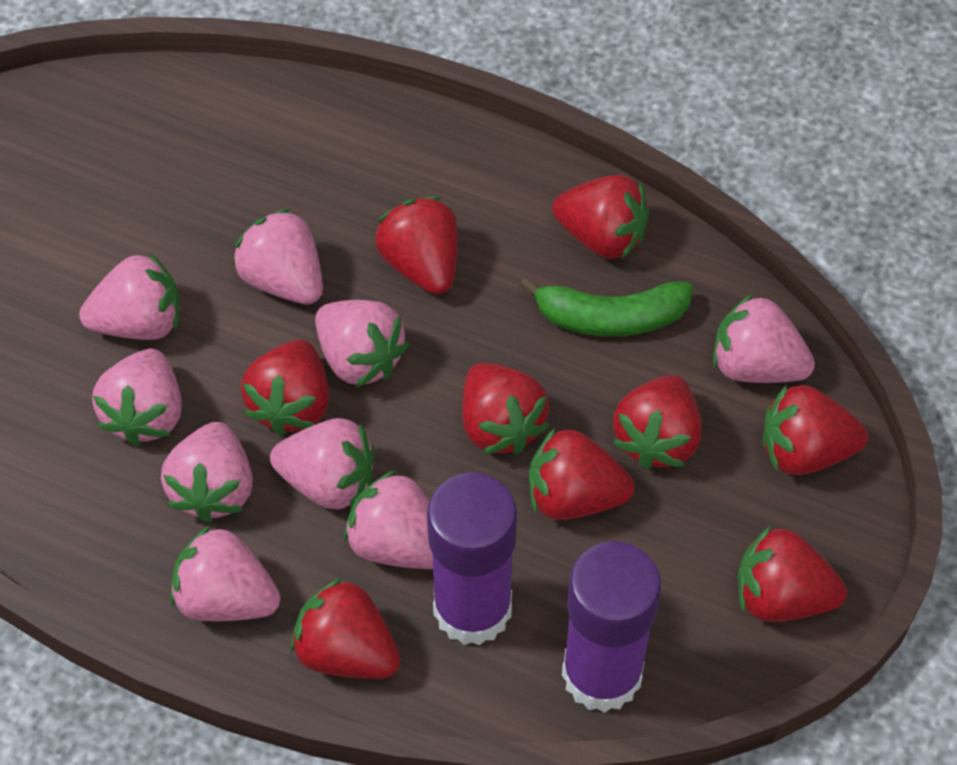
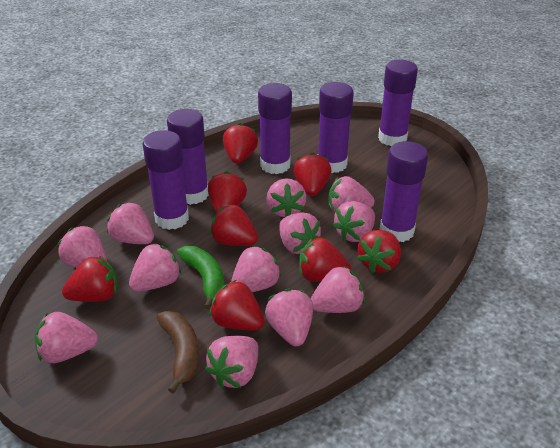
brown banana: none = 0 -> [157,311,199,394] = 1
pink strawberry: [79,253,180,340] [92,349,182,446] [161,422,253,523] [171,525,281,621] [233,208,323,305] [270,418,375,510] [315,300,409,387] [344,470,433,569] [713,294,815,383] = 9 -> [35,312,98,363] [58,225,107,268] [107,202,154,244] [129,243,181,292] [205,336,258,388] [231,246,281,292] [265,289,313,346] [267,178,307,217] [279,212,322,254] [311,265,365,313] [328,176,375,213] [332,201,375,242] = 12
purple glue stick: [427,472,517,645] [562,541,661,713] = 2 -> [143,130,189,230] [167,109,209,205] [258,83,292,174] [317,82,354,173] [378,60,418,146] [380,141,428,242] = 6
red strawberry: [241,340,329,436] [291,578,400,679] [375,196,457,295] [462,362,550,454] [529,427,635,520] [552,175,649,260] [613,375,701,469] [737,526,847,622] [763,385,868,475] = 9 -> [62,255,117,302] [208,171,247,212] [209,280,265,330] [210,204,258,246] [223,123,258,163] [294,153,331,196] [299,238,351,282] [357,230,401,273] = 8

